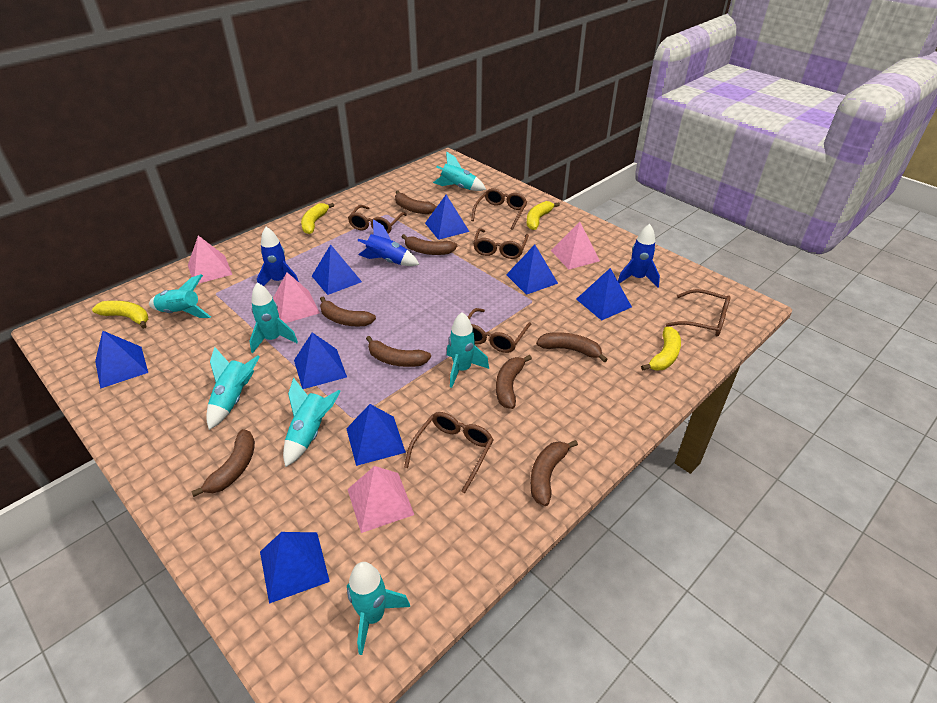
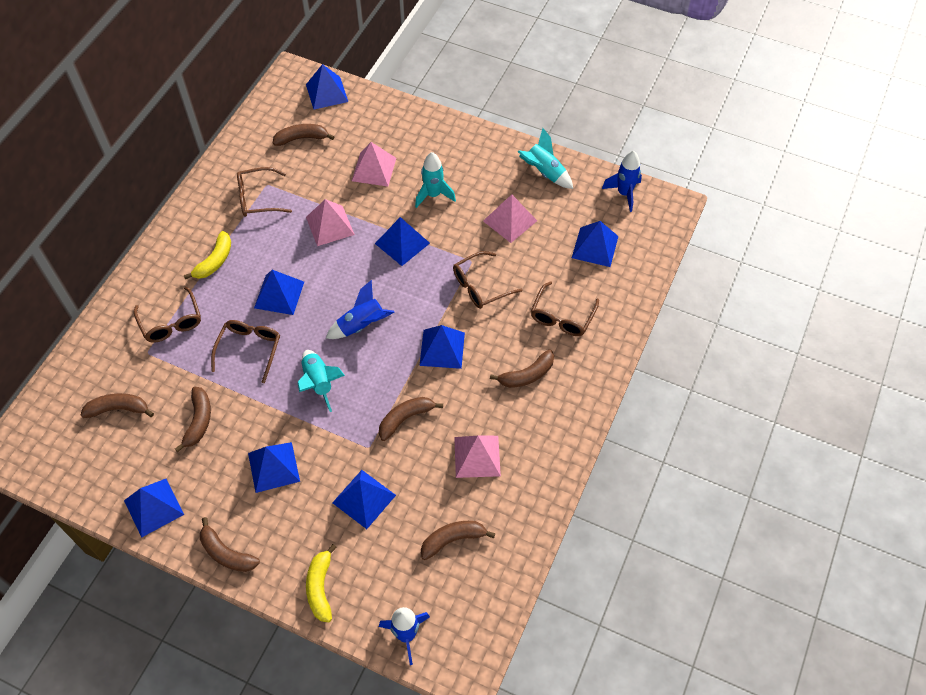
brown banana: [191,429,255,497] [320,297,376,326] [366,336,431,367] [395,190,437,214] [402,234,457,255] [496,355,532,409] [530,440,578,506] [536,332,608,363] = 8 -> [81,393,154,418] [175,387,211,452] [200,517,260,572] [273,124,335,146] [379,397,443,441] [421,521,495,560] [490,349,554,388] = 7
brown glasses: [348,205,407,233] [404,412,494,493] [468,308,531,353] [471,188,527,230] [473,228,529,259] [666,289,731,336] = 6 -> [134,287,201,343] [211,320,280,383] [237,167,292,217] [453,251,522,309] [531,281,599,336] = 5
turquoise rocket: [149,274,211,318] [206,347,260,430] [250,283,298,353] [283,378,341,467] [347,562,410,655] [433,151,486,191] [447,312,489,388] = 7 -> [298,350,345,412] [415,152,456,208] [518,128,573,189] = 3
yellow banana: [92,301,148,329] [301,203,334,234] [527,201,560,230] [641,327,681,371] = 4 -> [184,231,231,279] [306,544,337,622] = 2

